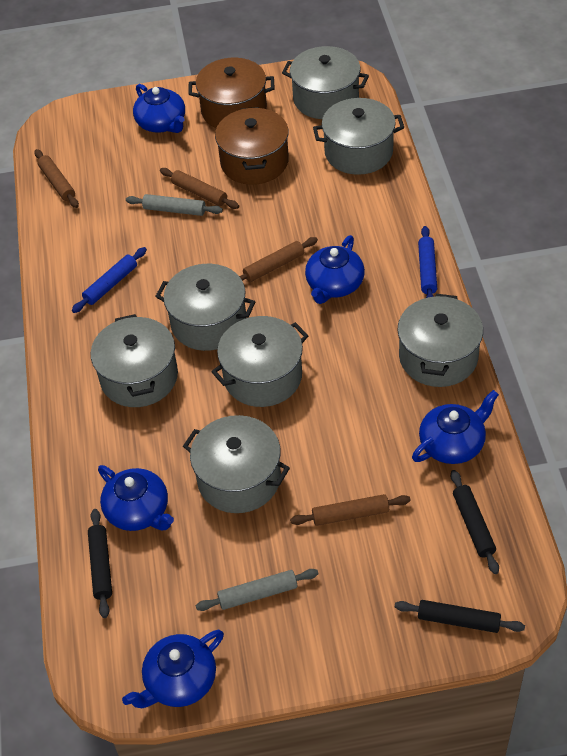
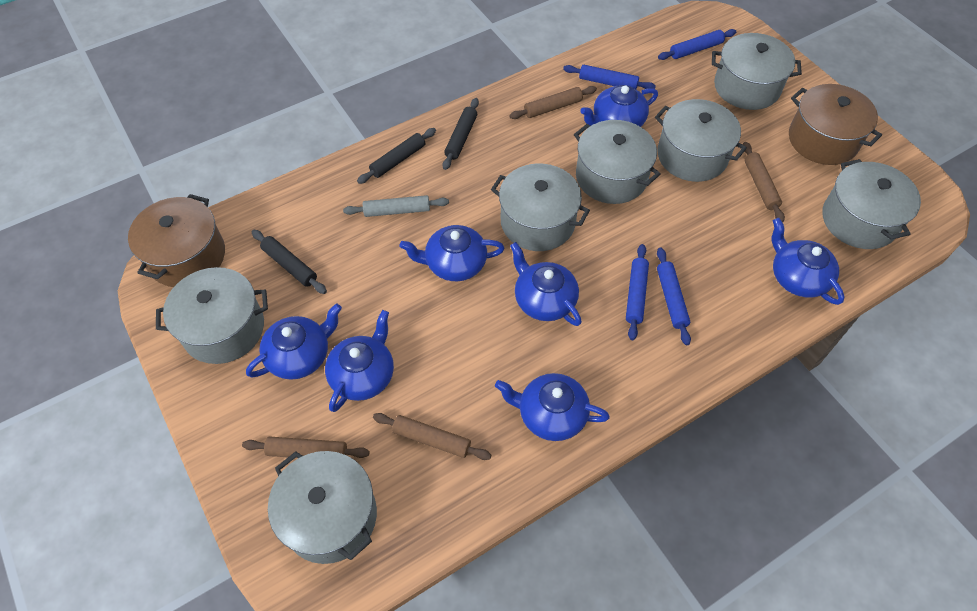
blue rolling pin: [72,247,147,313] [418,226,437,298] = 2 -> [563,65,656,89] [626,244,649,340] [657,247,691,345] [658,29,736,60] = 4
blue teapot: [98,465,174,531] [122,630,224,708] [133,84,185,133] [305,235,365,304] [412,390,499,464] = 5 -> [246,304,342,380] [325,310,394,412] [400,225,505,281] [495,373,610,441] [510,242,582,326] [580,85,658,127] [772,218,845,305] = 7
grey rolling pin: [126,194,223,216] [196,569,319,611] = 2 -> [343,195,449,217] = 1

